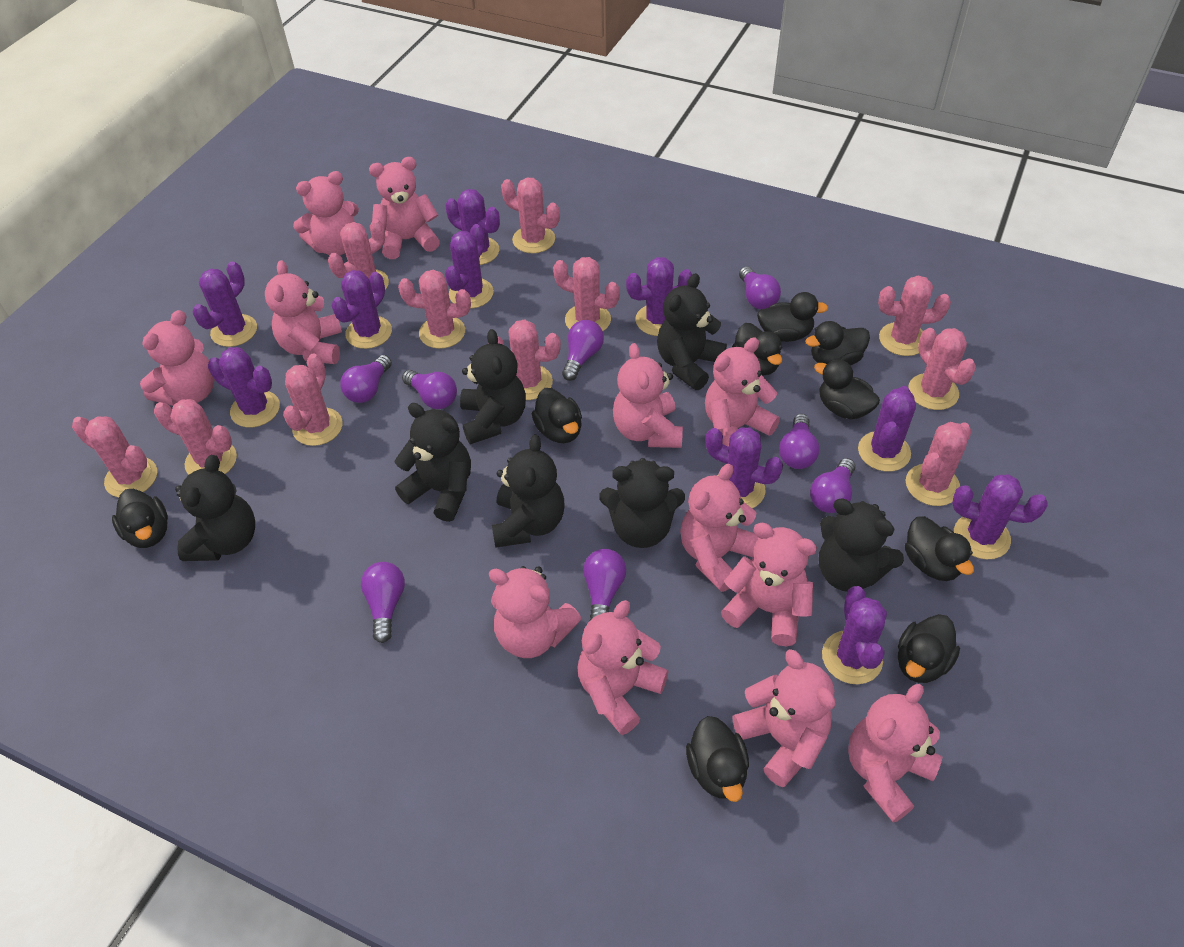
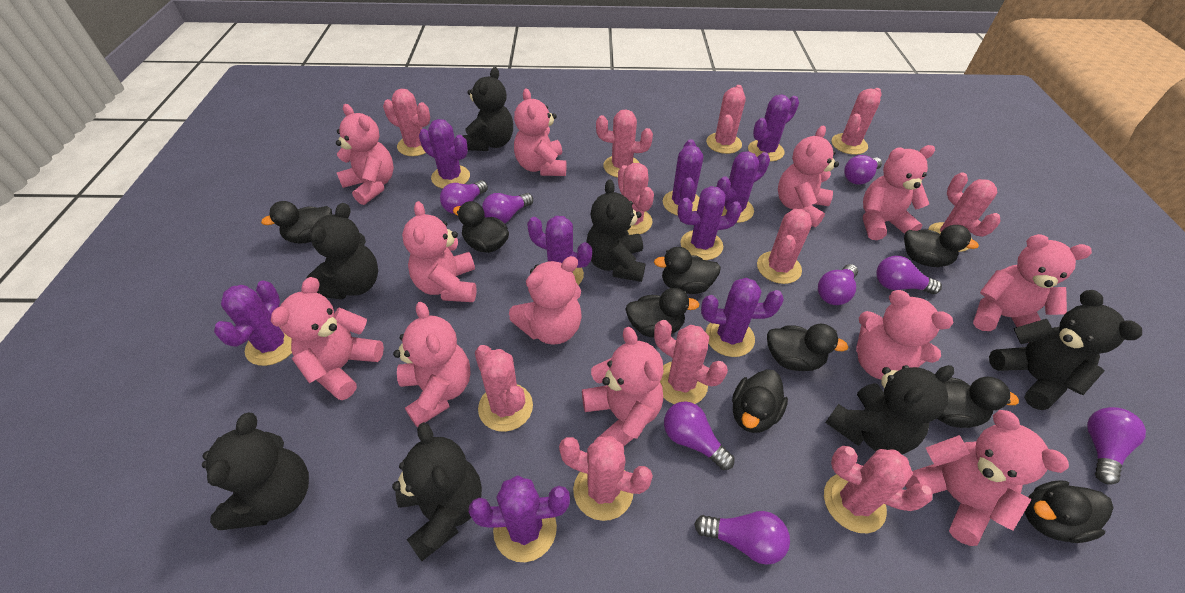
purple cactus: [192,261,257,347] [208,347,280,428] [331,270,392,349] [445,189,500,265] [445,224,494,309] [626,257,692,336] [705,427,783,508] [822,586,887,684] [858,386,916,472] [952,474,1048,560] = 10 -> [214,280,292,366] [419,119,470,189] [469,475,570,562] [527,216,592,285] [663,139,703,215] [677,186,742,260] [701,278,784,357] [717,151,770,223] [748,95,799,161] = 9

